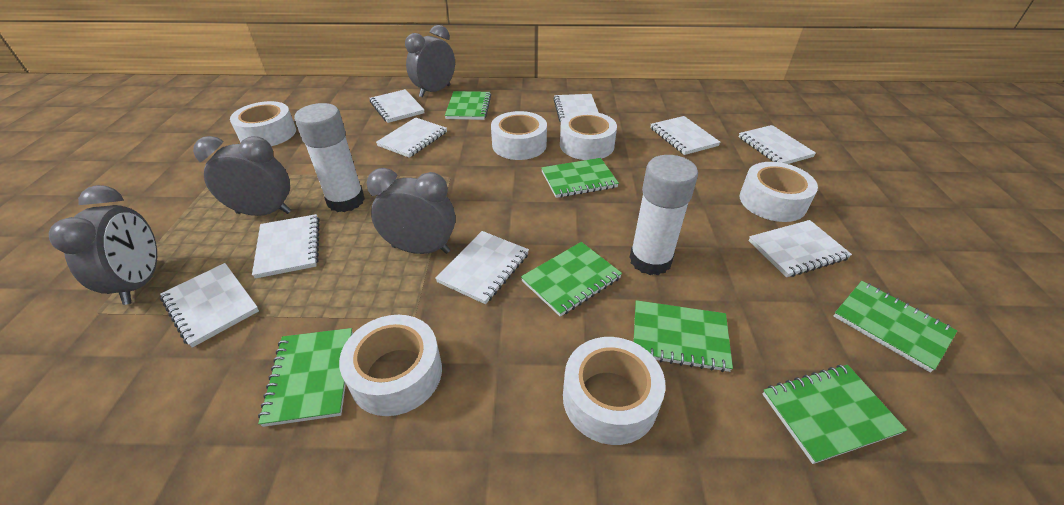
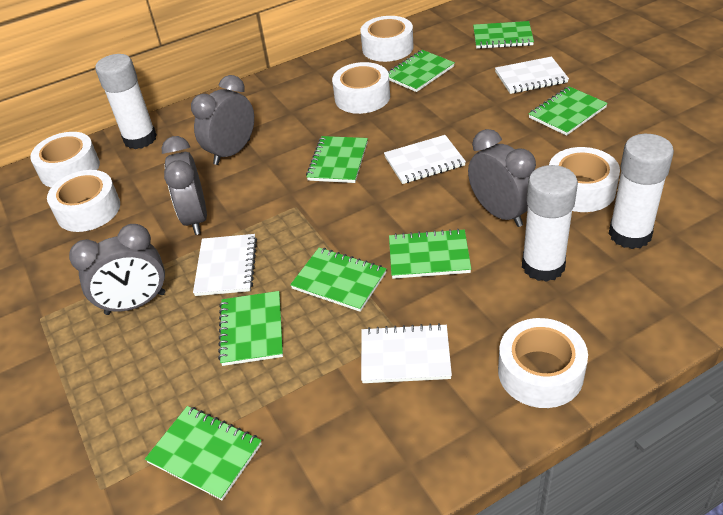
green notebook: [258,328,353,427] [445,91,491,120] [521,242,622,317] [541,158,619,198] [633,300,733,372] [763,365,907,464] [833,281,957,373] = 7 -> [145,406,262,500] [218,291,283,366] [290,248,387,312] [306,136,368,183] [388,50,455,92] [389,229,471,279] [473,21,534,49] [529,86,608,136] = 8
white glue stick: [294,103,365,212] [629,155,698,275] = 2 -> [95,54,157,149] [522,165,578,282] [609,134,674,249] = 3
white notebook: [160,263,259,348] [252,214,320,279] [370,89,425,123] [376,117,447,158] [435,231,529,304] [553,94,599,122] [650,116,721,155] [739,125,816,164] [749,220,852,277] = 9 -> [193,234,257,296] [361,323,452,383] [384,135,466,184] [495,57,569,94] = 4

